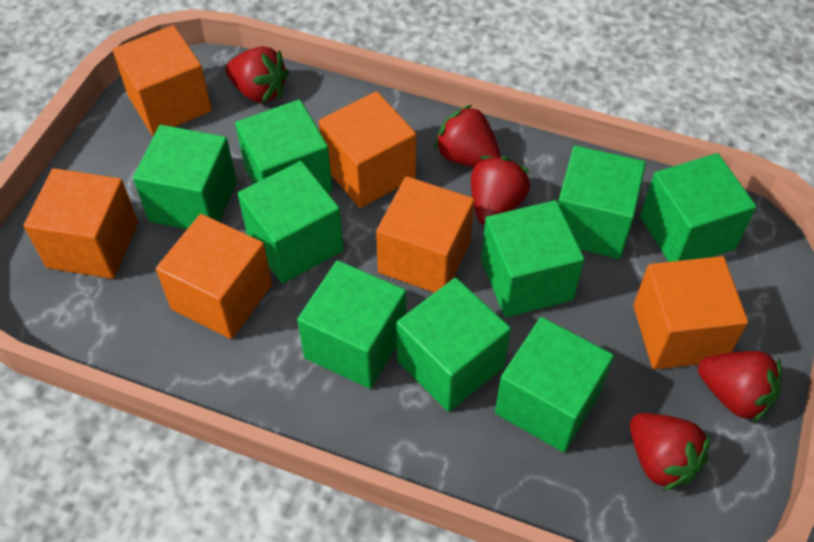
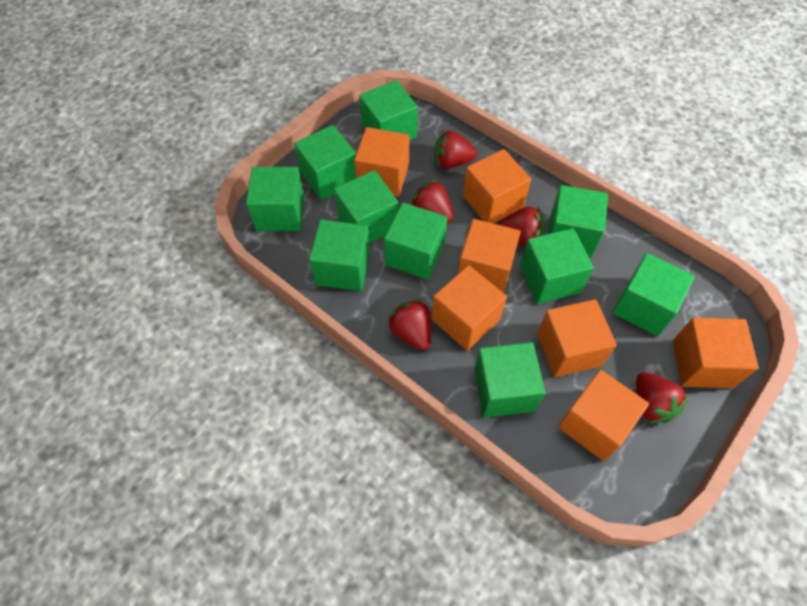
green cube: [133,125,237,229] [235,99,332,193] [238,161,344,283] [297,260,406,389] [396,278,511,412] [481,200,584,317] [495,317,614,452] [558,146,646,259] [640,153,756,262] = 9 -> [246,167,304,231] [294,125,356,200] [309,219,370,291] [334,170,398,243] [359,80,418,140] [384,202,447,280] [474,342,545,418] [520,228,594,304] [548,185,608,257] [612,253,695,336] = 10
orange cube: [24,168,138,279] [113,25,212,136] [156,214,272,339] [319,91,416,208] [376,176,474,293] [633,256,748,369] = 6 -> [354,127,409,197] [432,265,507,351] [458,219,521,293] [463,149,531,223] [537,299,617,377] [558,370,649,461] [673,318,759,388] = 7

